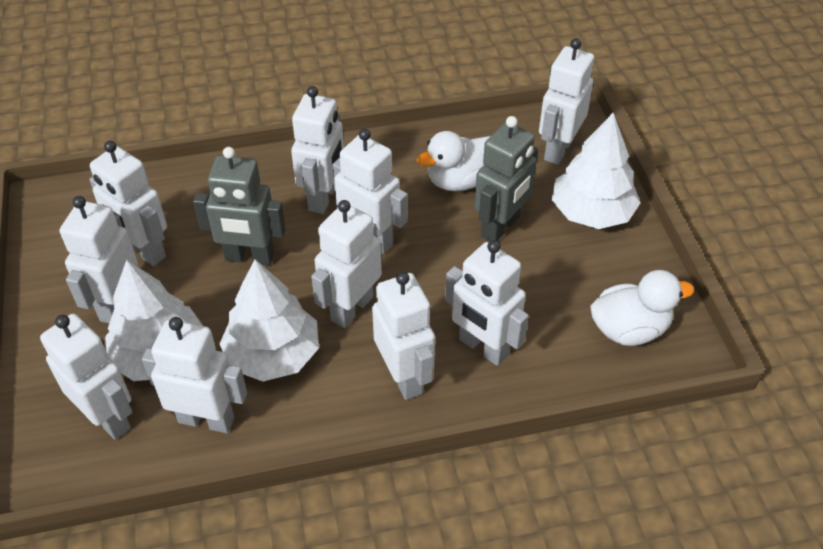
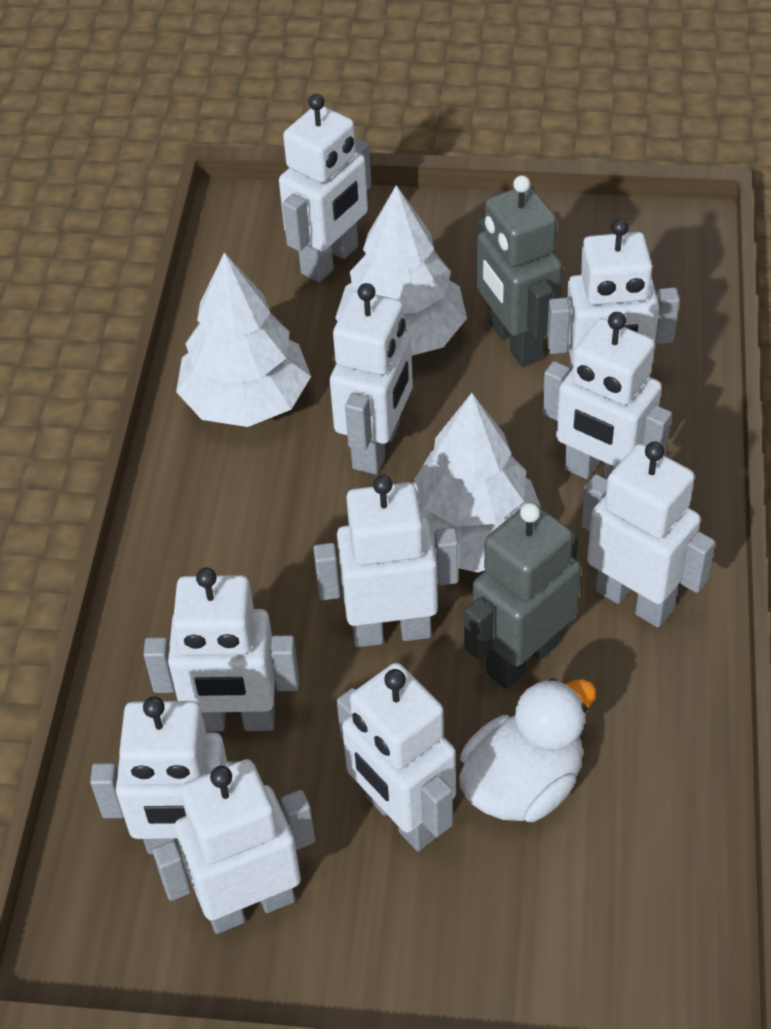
white duck: [417,131,490,191] [590,270,694,346] = 2 -> [459,678,596,822] = 1

